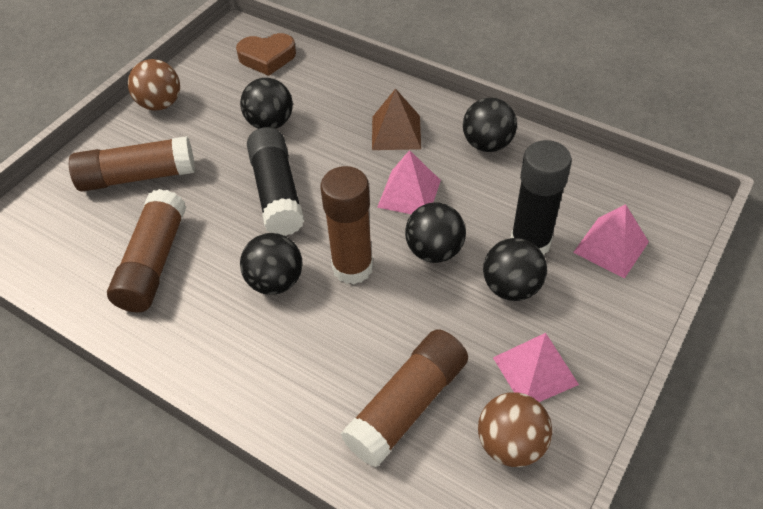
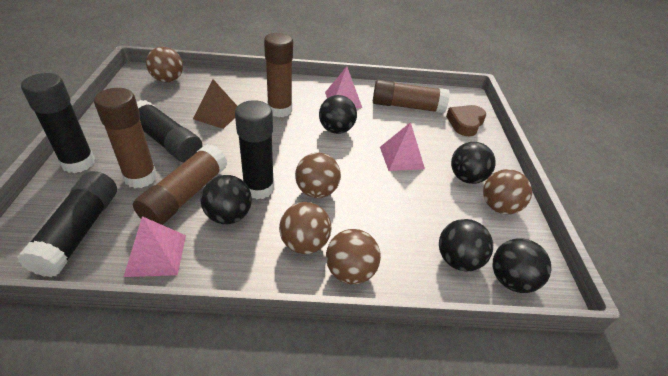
black glue stick: [247,127,305,236] [511,140,572,255] = 2 -> [17,171,117,277] [21,73,95,173] [136,100,202,162] [235,100,274,199] = 4
brown ball: [128,59,180,110] [478,392,552,467] = 2 -> [146,47,183,82] [279,202,331,254] [295,153,341,198] [326,229,381,285] [483,169,532,214] = 5

